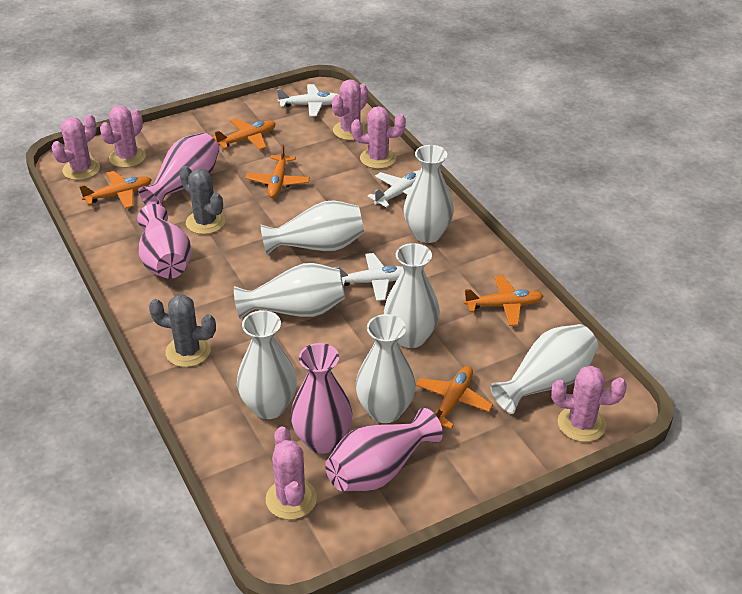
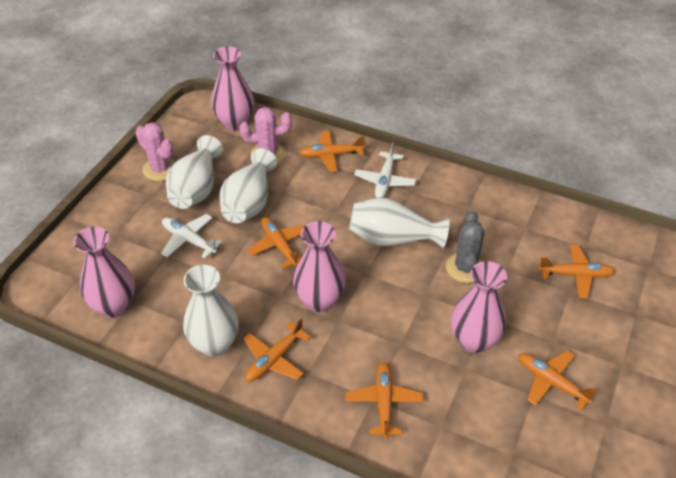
grey cactus: [149,294,216,367] [179,166,225,234] = 2 -> [446,210,485,283] = 1
orange plane: [79,171,152,209] [213,118,276,150] [245,144,310,198] [416,366,493,429] [464,275,543,326] = 5 -> [243,318,311,382] [247,217,305,268] [299,131,365,172] [346,362,424,439] [518,350,597,411] [538,244,615,298] = 6
pink cactus: [52,114,100,180] [100,105,146,168] [266,426,317,520] [332,79,368,140] [351,106,406,169] [551,366,627,442] = 6 -> [135,122,176,181] [239,107,292,163] = 2
white plane: [277,84,340,117] [333,253,403,301] [367,170,420,208] = 3 -> [161,214,223,259] [354,142,416,198] = 2
white vase: [234,263,345,319] [237,310,297,419] [260,200,364,255] [356,314,416,423] [384,243,440,348] [404,145,454,243] [490,324,598,414] = 7 -> [166,135,223,209] [183,265,239,357] [220,148,277,223] [349,197,450,248] = 4

